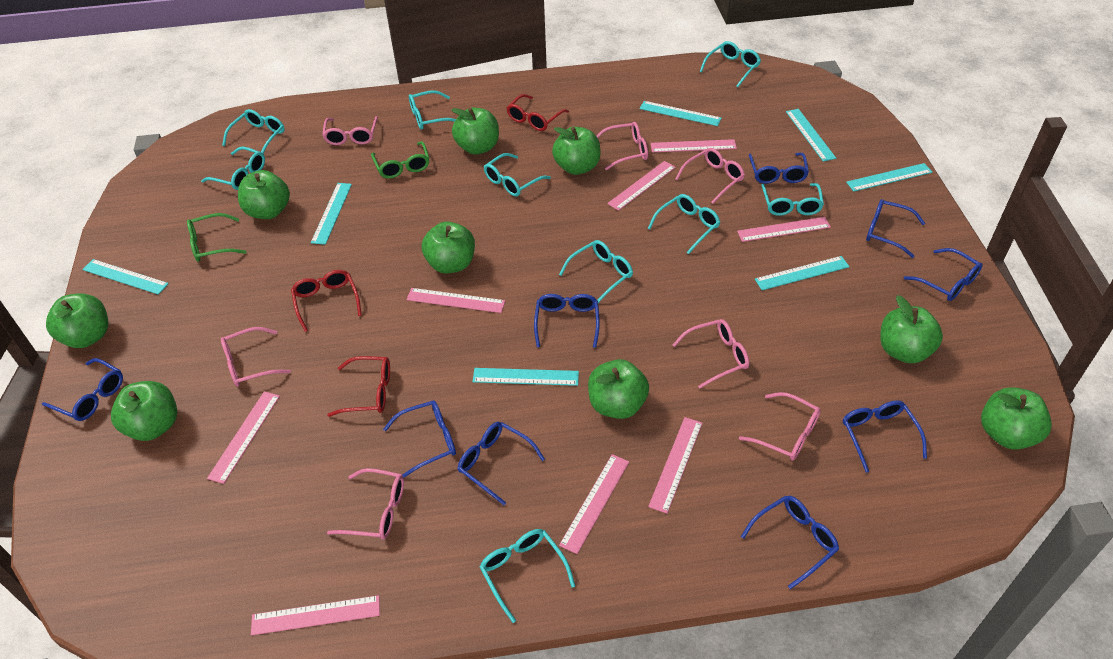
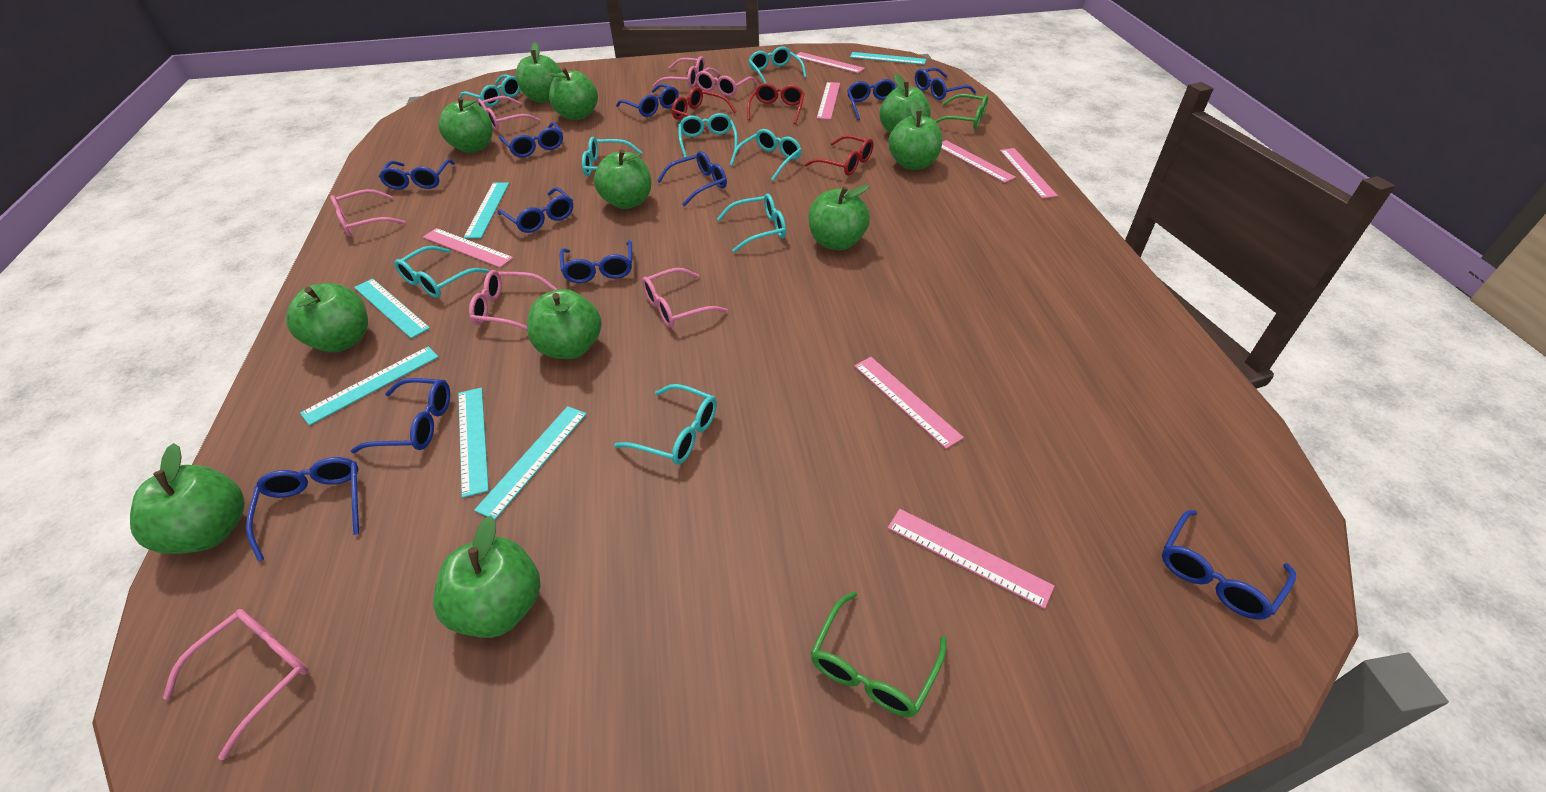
blue glasses: [42,358,123,421] [383,401,456,478] [458,422,545,505] [534,294,600,348] [741,496,839,589] [749,153,809,184] [843,400,927,473] [866,199,925,258] [904,248,983,301] = 9 -> [246,457,359,562] [351,378,450,453] [379,159,455,190] [498,187,573,233] [499,122,563,157] [560,240,632,283] [616,84,679,117] [657,151,727,206] [847,79,897,120] [915,68,976,100] [1162,510,1296,620] = 11
green apple: [46,293,108,348] [111,381,177,441] [238,170,290,219] [422,222,475,274] [451,108,499,155] [552,127,601,175] [588,359,649,419] [880,295,943,363] [981,387,1052,450] = 9 -> [130,443,245,554] [286,283,368,352] [433,515,540,638] [438,97,493,153] [516,42,562,102] [527,289,602,359] [547,68,598,120] [594,149,651,209] [808,185,870,250] [879,74,931,133] [888,101,942,170] = 11
pink ruler: [207,391,280,484] [251,595,380,635] [407,288,505,313] [559,454,629,554] [607,161,676,211] [648,417,702,514] [651,139,737,152] [737,217,831,242] = 8 -> [423,228,513,268] [796,52,865,73] [817,82,840,120] [854,357,964,449] [888,509,1055,609] [941,140,1016,183] [1000,148,1058,199] = 7
turquoise glasses: [201,147,265,190] [222,109,285,153] [409,90,456,130] [480,529,575,623] [484,153,551,197] [559,240,633,303] [648,194,720,254] [700,41,761,87] [761,183,824,216] = 9 -> [394,246,489,298] [460,74,520,107] [582,137,642,177] [614,384,717,465] [678,113,738,158] [717,193,786,253] [730,129,802,181] [749,46,806,83] = 8
turquoise ruler: [82,259,169,295] [311,183,352,245] [472,368,579,386] [640,101,722,126] [755,256,850,290] [786,109,836,161] [846,163,932,192] = 7 -> [300,346,439,426] [354,278,430,339] [458,388,489,498] [463,182,509,238] [474,406,587,520] [850,52,926,65] = 6

